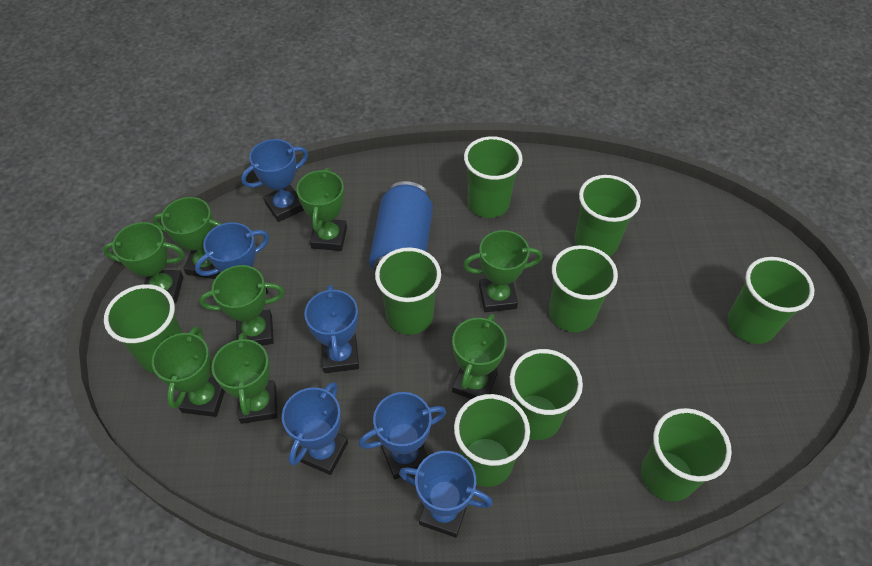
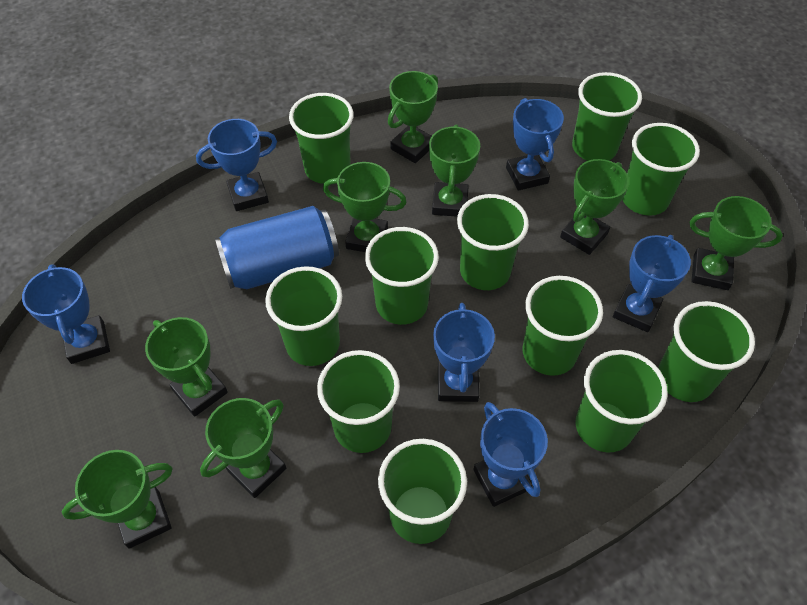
green cup: [104,284,183,373] [375,247,441,335] [454,394,530,487] [464,136,523,218] [510,349,583,440] [549,245,618,332] [574,175,641,256] [641,408,732,501] [728,257,814,344] = 9 -> [265,266,342,366] [289,93,354,184] [317,350,400,453] [365,227,439,325] [378,439,467,544] [457,194,529,290] [523,276,603,376] [572,72,642,161] [576,350,668,452] [622,123,700,216] [658,301,755,402] = 11

